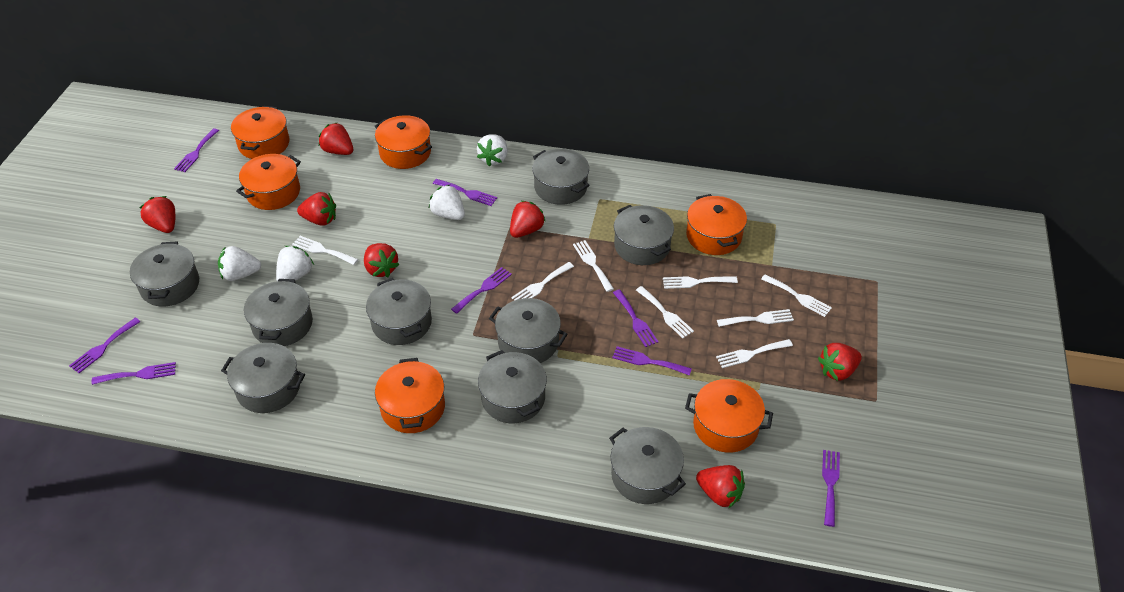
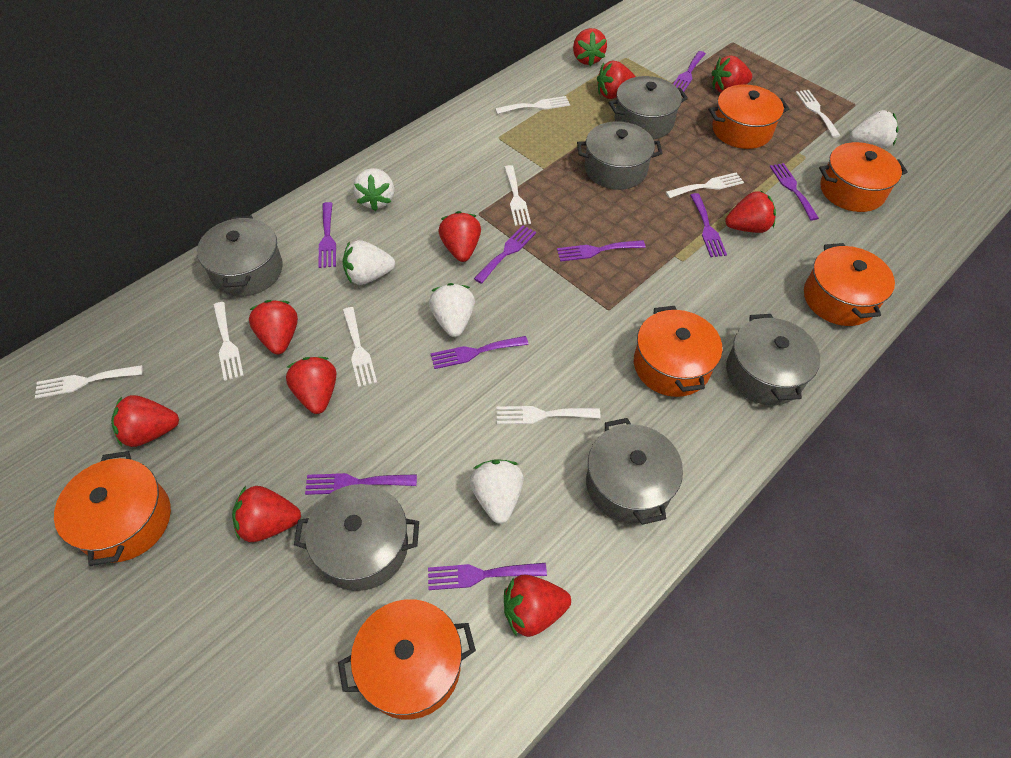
grey pot: [130,242,199,306] [221,343,305,413] [244,279,313,346] [366,278,432,345] [478,350,547,423] [489,298,568,363] [532,149,590,205] [609,427,686,504] [614,205,674,265] = 9 -> [197,215,283,296] [294,484,419,591] [577,121,663,190] [586,418,683,525] [608,76,688,139] [726,314,820,405] = 6
purple fork: [69,318,141,373] [92,362,176,385] [174,128,219,172] [433,179,497,206] [451,267,512,314] [612,346,692,376] [613,290,659,347] [822,450,840,527] = 8 -> [305,473,417,495] [318,202,336,268] [428,563,547,590] [430,336,529,369] [474,225,536,284] [557,240,646,262] [673,51,706,92] [690,193,727,257] [770,163,819,221] = 9
red strawberry: [140,196,175,233] [297,192,336,226] [319,123,353,155] [364,243,399,277] [510,201,546,238] [696,465,745,509] [818,343,862,381] = 7 -> [111,395,179,447] [232,486,301,542] [249,300,298,354] [286,357,336,414] [438,211,481,262] [504,574,571,637] [573,28,607,66] [597,60,636,99] [711,55,752,93] [725,190,776,233] = 10
white strawberry: [218,246,261,281] [276,246,314,281] [429,185,465,220] [477,134,508,166] = 4 -> [343,240,395,285] [353,168,394,211] [429,283,475,337] [470,459,524,524] [849,110,899,149] = 5

